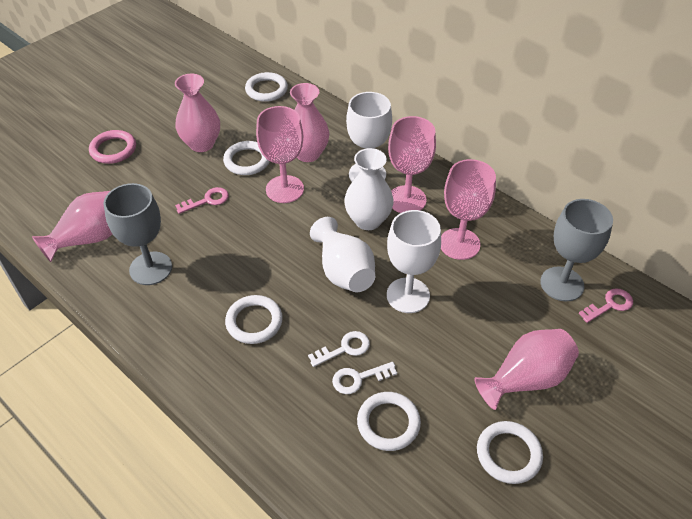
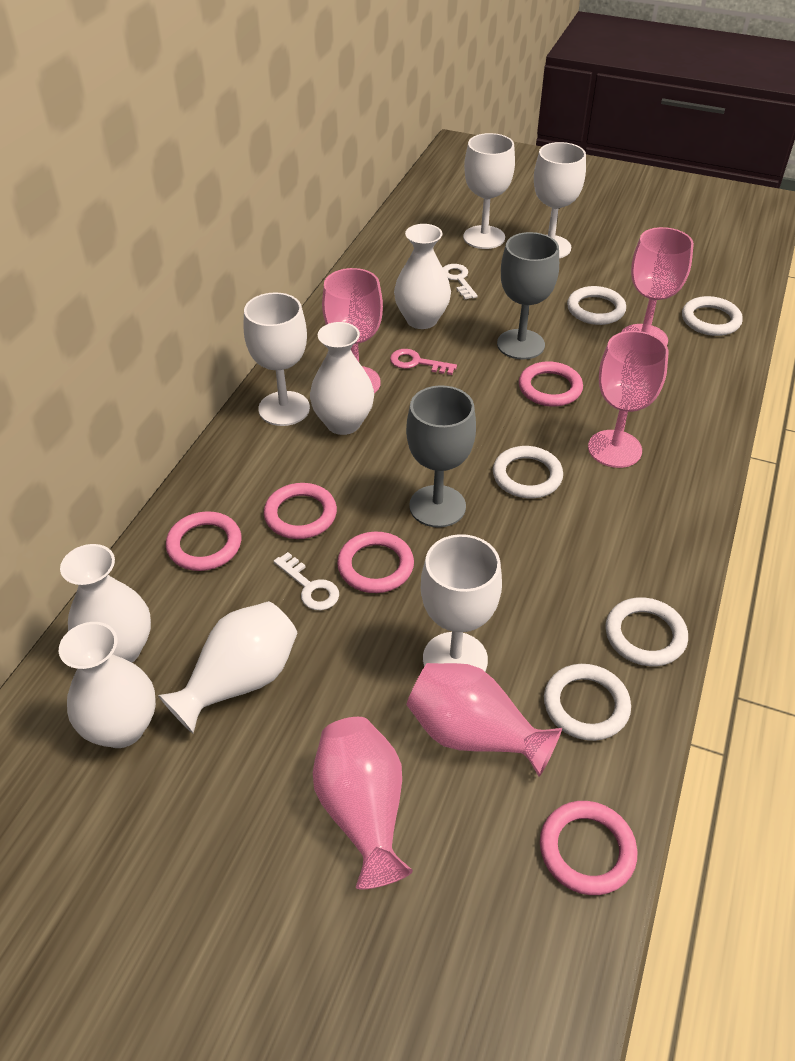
pink key: [175,187,229,214] [579,288,633,323] = 2 -> [390,349,457,375] = 1
pink ring: [89,130,136,164] = 1 -> [166,511,241,571] [264,483,337,539] [337,532,414,593] [519,361,583,407] [540,801,637,895] = 5
pink vase: [32,191,112,262] [175,74,220,152] [290,83,330,162] [474,329,579,410] = 4 -> [313,717,413,890] [406,663,562,777] = 2
white goblet: [346,92,392,182] [387,210,441,313] = 2 -> [244,292,310,426] [421,534,502,671] [463,133,515,249] [534,142,586,258] = 4
white vase: [310,217,375,292] [344,148,394,230] = 2 -> [59,622,156,748] [60,544,151,663] [158,601,297,734] [310,322,374,435] [394,224,451,329] = 5

